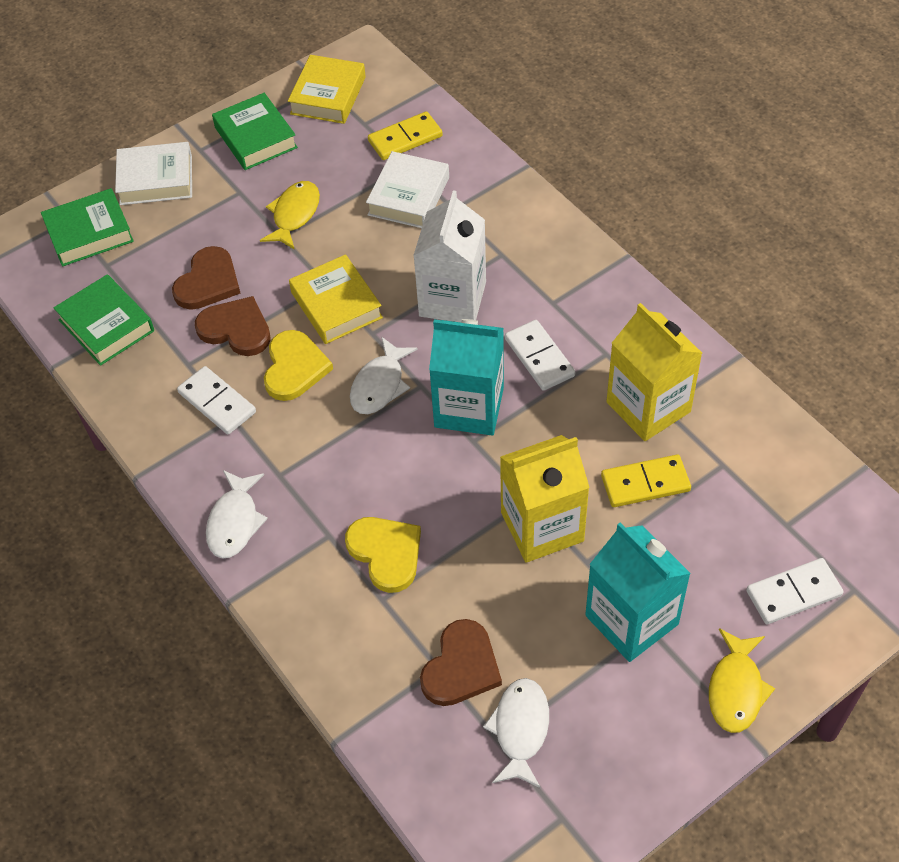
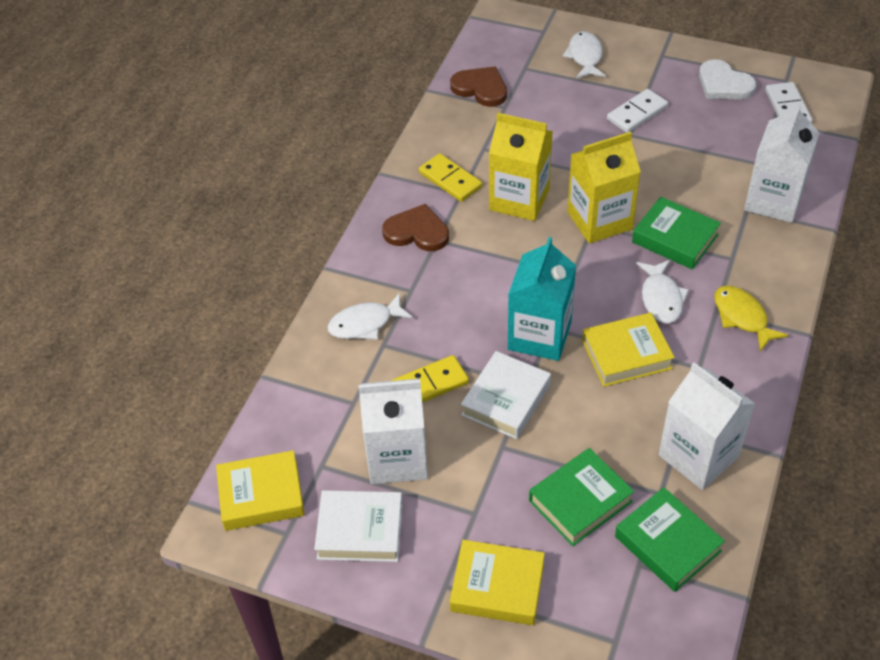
brown heart: [172,246,241,310] [195,296,271,356] [420,619,502,706] = 3 -> [382,204,449,251] [450,67,507,107] = 2
turquoise carton: [429,319,504,435] [585,522,691,662] = 2 -> [508,237,576,361] = 1
white carton: [413,190,486,323] = 1 -> [358,379,428,484] [659,362,755,490] [744,103,820,223] = 3
white domino: [177,366,256,434] [505,320,575,391] [746,558,843,624] = 3 -> [607,89,668,133] [765,82,813,123] = 2
white heart: none = 0 -> [699,59,756,99] = 1
yellow book: [288,55,366,124] [289,254,383,344] = 2 -> [216,450,305,531] [450,540,545,625] [582,313,675,387] = 3
yellow fish: [260,181,320,250] [709,628,775,733] = 2 -> [714,285,789,352] = 1
yellow heart: [264,330,333,401] [345,517,421,593] = 2 -> none = 0

